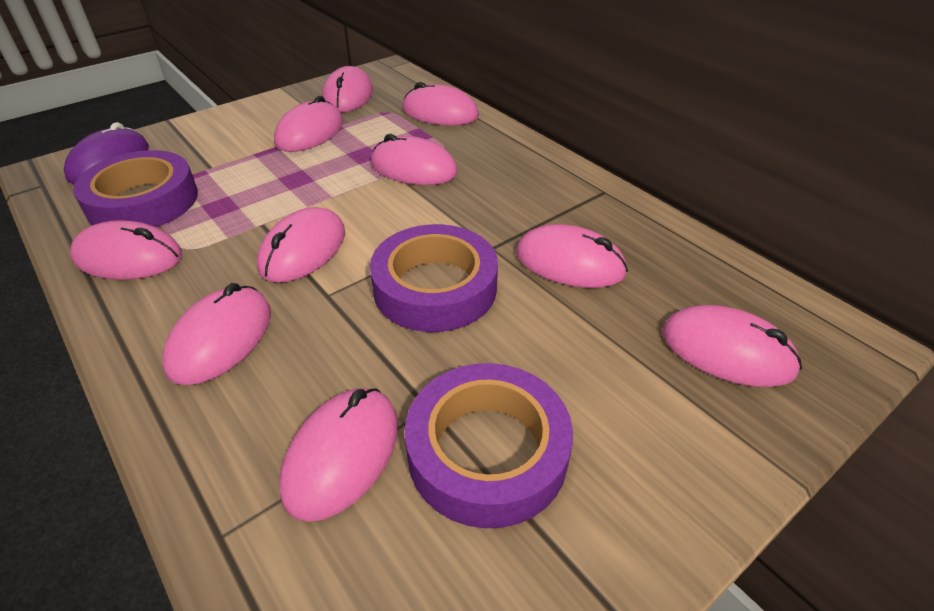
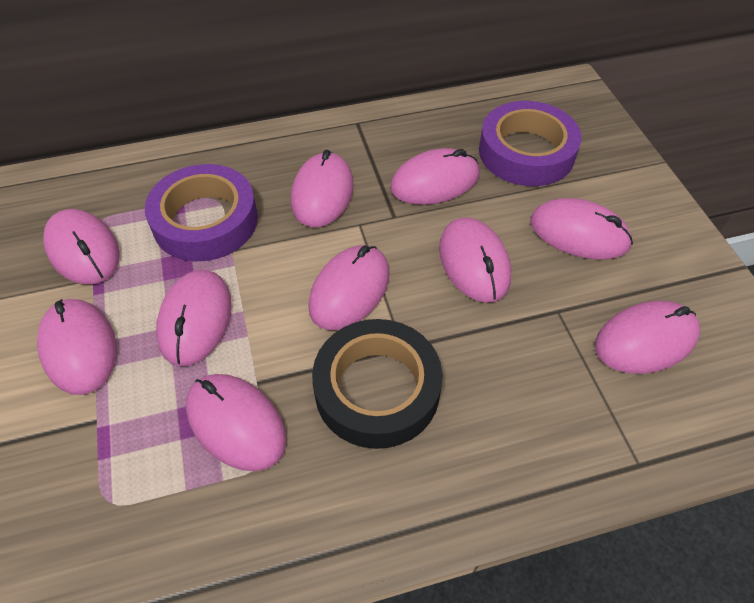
black tape: none = 0 -> [312,319,443,449] = 1
purple mouse: [64,122,149,184] = 1 -> none = 0
purple tape: [73,150,198,227] [370,224,498,332] [405,363,573,528] = 3 -> [145,164,258,261] [479,101,581,186] = 2

